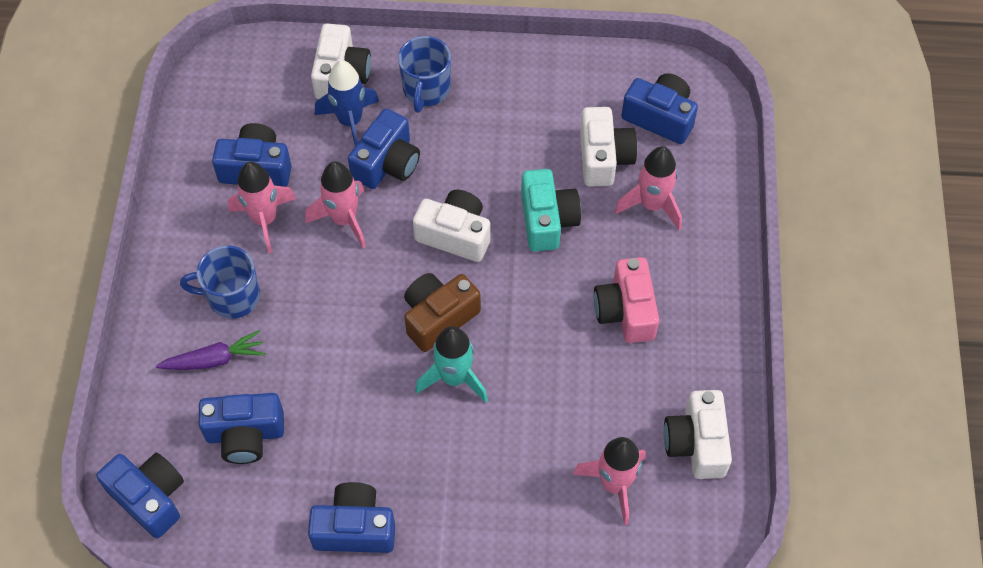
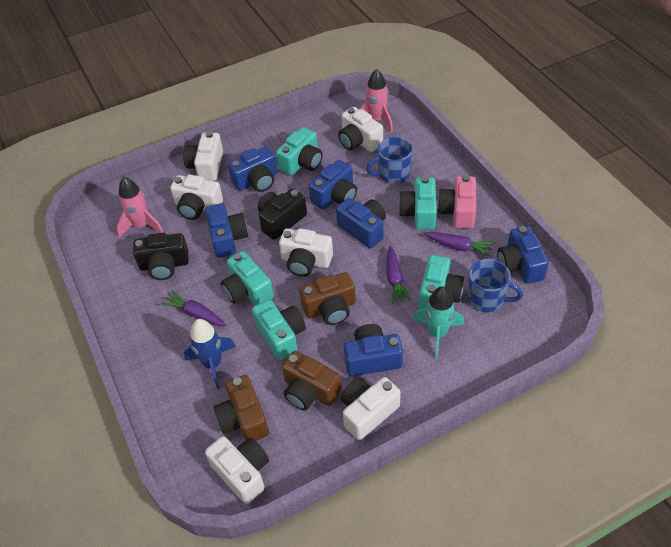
black camera: none = 0 -> [133,233,189,280] [258,188,307,240] = 2
brown camera: [404,273,481,352] = 1 -> [213,375,269,441] [282,351,342,411] [299,272,356,325] = 3
pink rocket: [228,162,296,253] [305,161,366,248] [573,437,646,525] [614,146,682,230] = 4 -> [116,177,164,238] [359,69,393,132] = 2
purple carrot: [156,330,265,370] = 1 -> [161,290,226,326] [386,246,411,304] [424,232,495,257] = 3
turquoise camera: [521,169,581,252] = 1 -> [221,251,274,306] [252,299,306,360] [276,127,323,175] [398,176,437,230] [418,255,464,310] = 5
white camera: [311,23,371,99] [413,190,490,262] [580,107,638,186] [664,390,732,479] = 4 -> [170,175,223,220] [183,131,223,181] [205,436,269,504] [279,228,333,277] [338,107,383,152] [341,377,401,440] = 6

